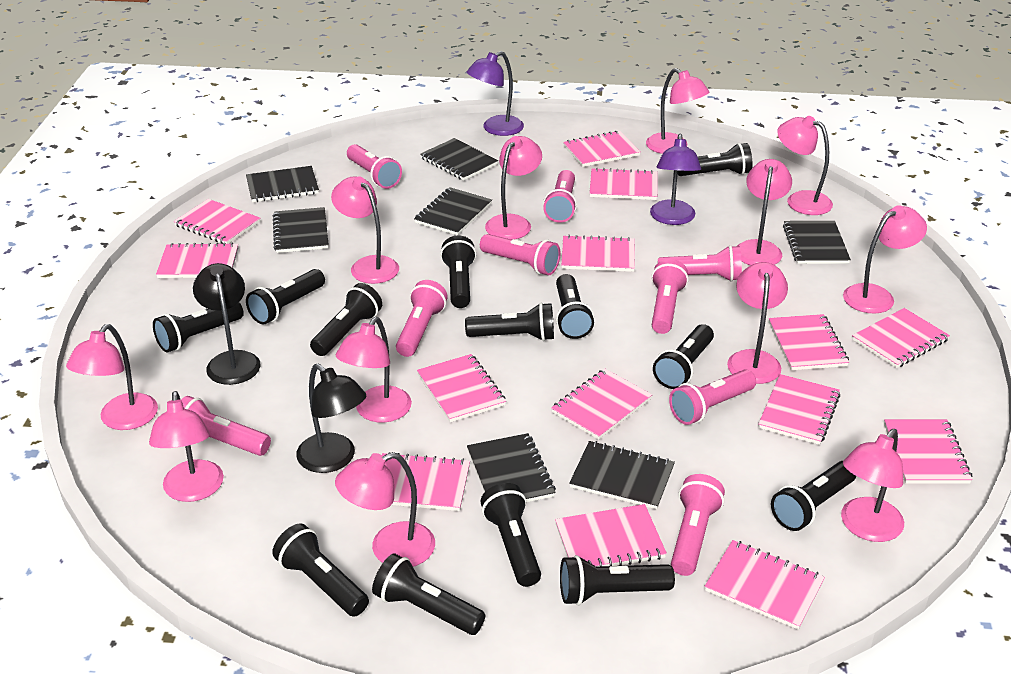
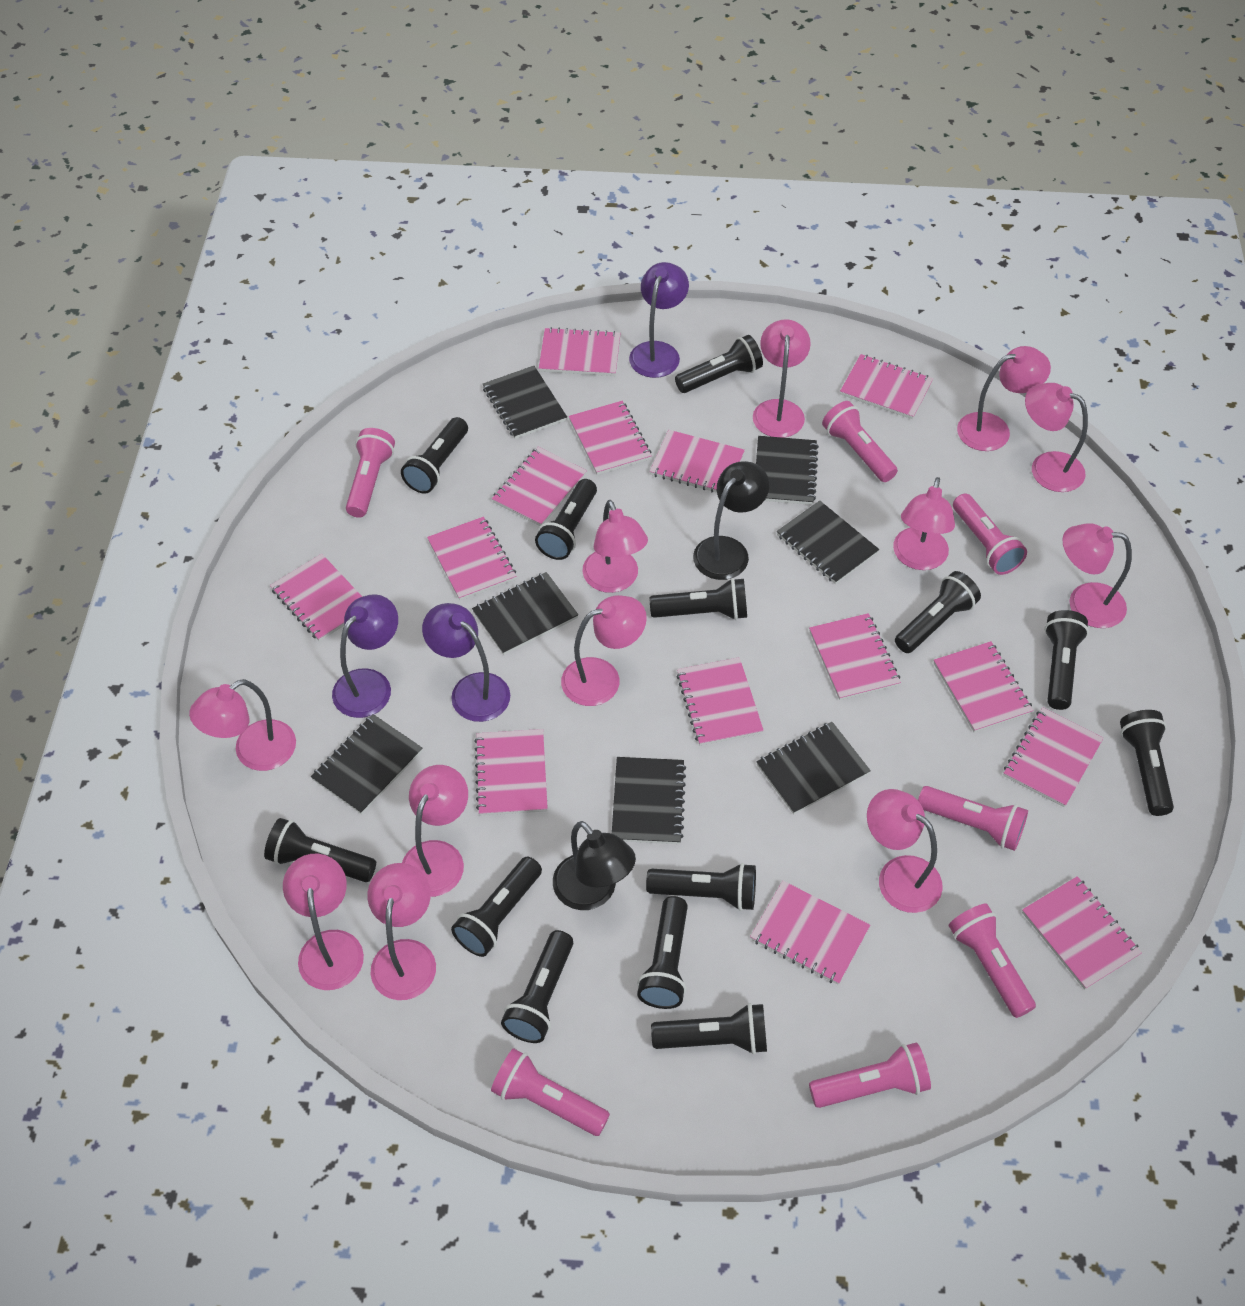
pink flashlight: [181,396,271,456] [347,144,402,189] [396,280,448,357] [480,234,560,275] [543,170,577,223] [651,259,688,334] [658,245,742,282] [669,369,756,425] [671,474,725,576] = 9 -> [346,428,395,518] [491,1048,610,1136] [809,1043,931,1108] [822,401,898,482] [918,786,1028,851] [948,904,1036,1018] [953,493,1027,575] = 7
purple lamp: [467,51,524,136] [650,134,701,225] = 2 -> [332,594,398,718] [422,603,510,722] [629,262,689,378] = 3

